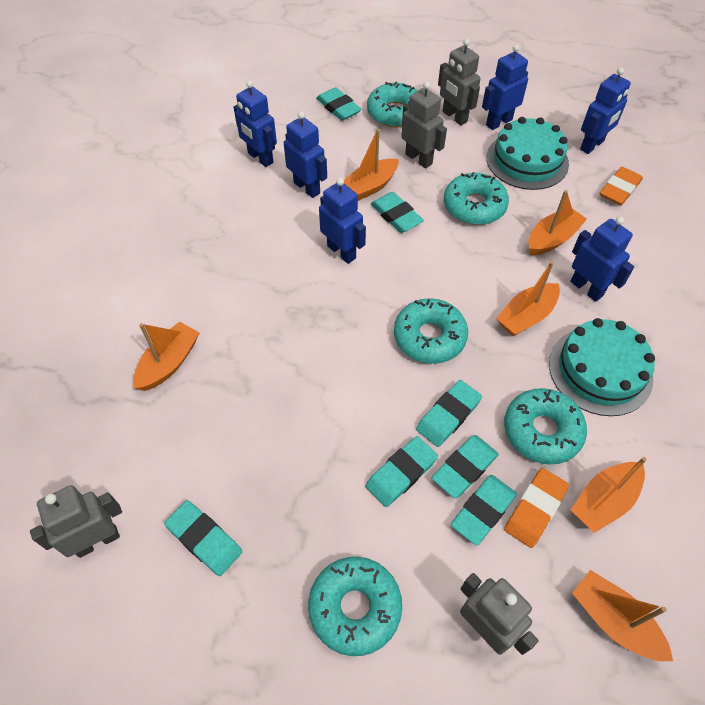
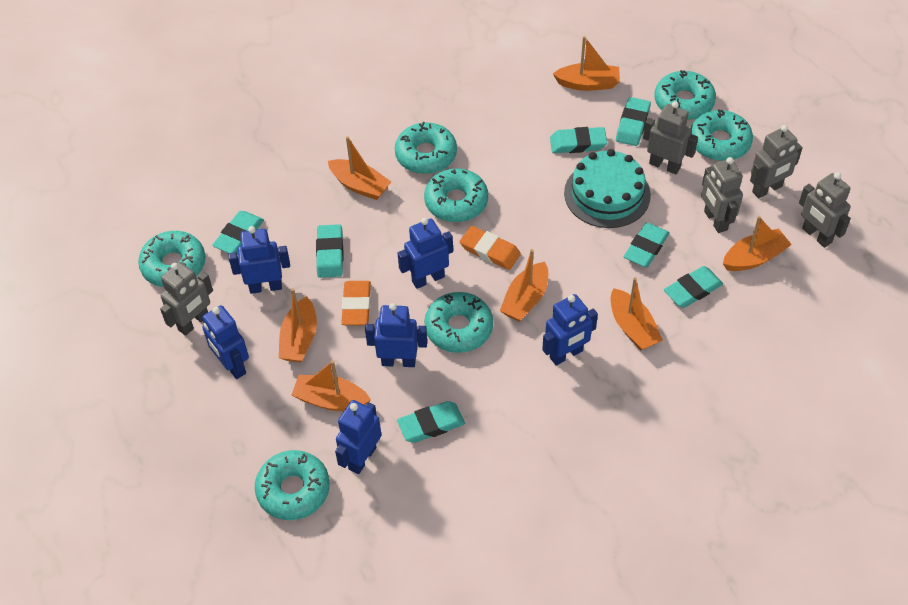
grey robot: [30,485,122,558] [401,82,447,168] [438,39,481,125] [460,573,539,655] = 4 -> [160,262,213,336] [643,101,698,174] [701,157,743,233] [750,125,803,198] [799,172,851,248] = 5
orange boat: [133,321,200,391] [344,129,399,201] [496,261,560,336] [528,190,587,255] [571,457,647,533] [572,570,673,661] = 6 -> [279,288,317,362] [292,360,371,411] [328,136,391,200] [500,249,548,322] [553,36,620,91] [611,277,663,351] [723,216,792,271] = 7
turquoise cake: [486,117,569,190] [549,318,655,416] = 2 -> [564,149,651,228] = 1
turquoise donut: [308,557,402,656] [367,82,418,127] [394,298,468,364] [444,172,509,225] [504,388,587,465] = 5 -> [138,231,206,287] [255,450,330,520] [395,122,457,174] [424,168,488,222] [424,292,493,353] [655,70,716,120] [691,109,753,161] = 7

